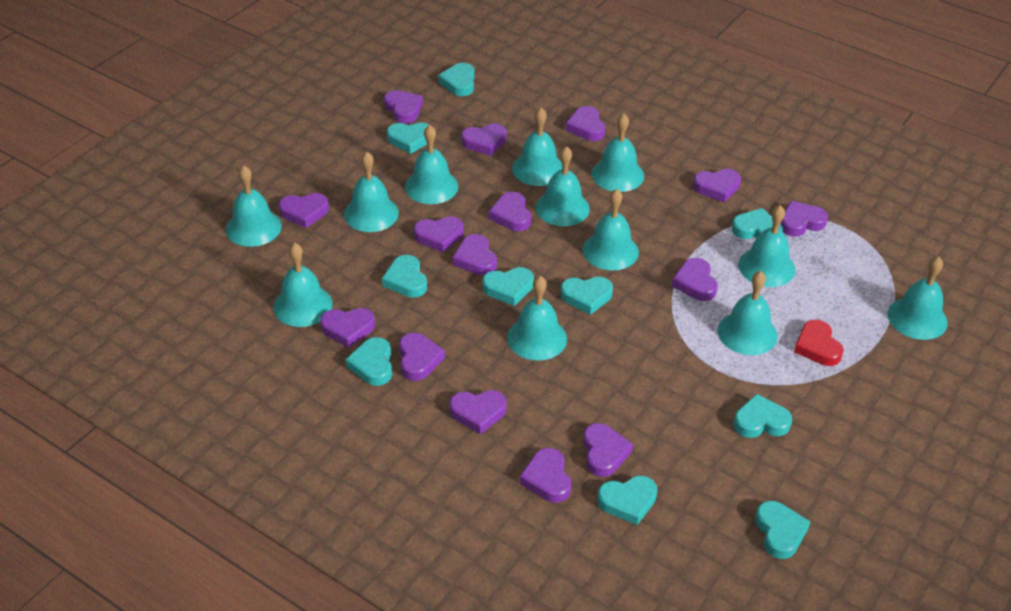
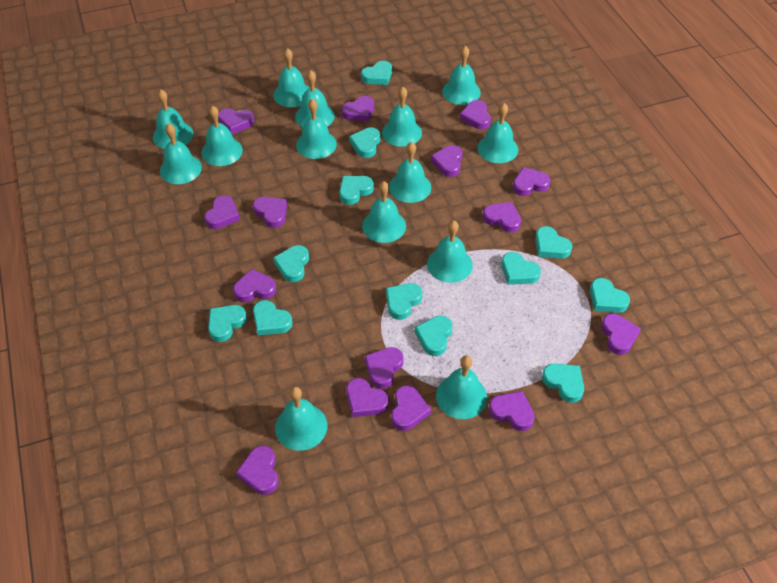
red heart: [794,320,844,366] = 1 -> none = 0
turquoise bell: [226,165,282,247] [273,243,333,327] [344,152,399,232] [405,125,458,204] [507,276,567,361] [512,108,562,186] [536,146,590,226] [583,189,639,271] [591,114,644,192] [717,271,778,355] [738,205,795,287] [888,256,948,340] = 12 -> [153,89,193,149] [160,123,202,184] [202,106,243,166] [273,48,309,107] [275,387,327,451] [295,70,335,127] [296,99,337,159] [362,181,406,243] [382,87,422,147] [389,142,431,203] [427,221,473,283] [436,356,487,419] [442,46,481,105] [477,103,518,163] = 14
turquoise heart: [346,337,392,386] [382,255,427,298] [387,122,429,154] [438,63,475,96] [482,267,534,306] [560,277,613,315] [597,476,657,525] [732,208,783,239] [734,394,792,438] [755,501,811,559] = 10 -> [208,305,247,342] [253,300,293,335] [273,245,309,282] [339,176,374,205] [349,127,381,158] [361,61,392,85] [386,283,422,320] [415,316,453,356] [502,252,541,285] [535,226,572,259] [542,364,584,403] [590,278,630,313] = 12

